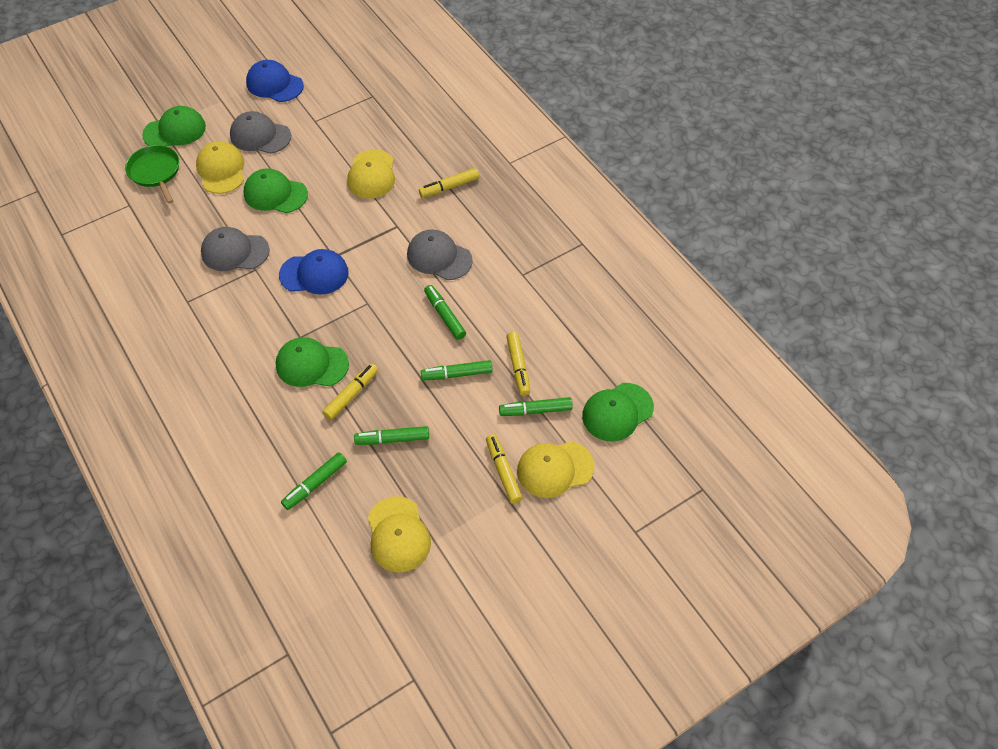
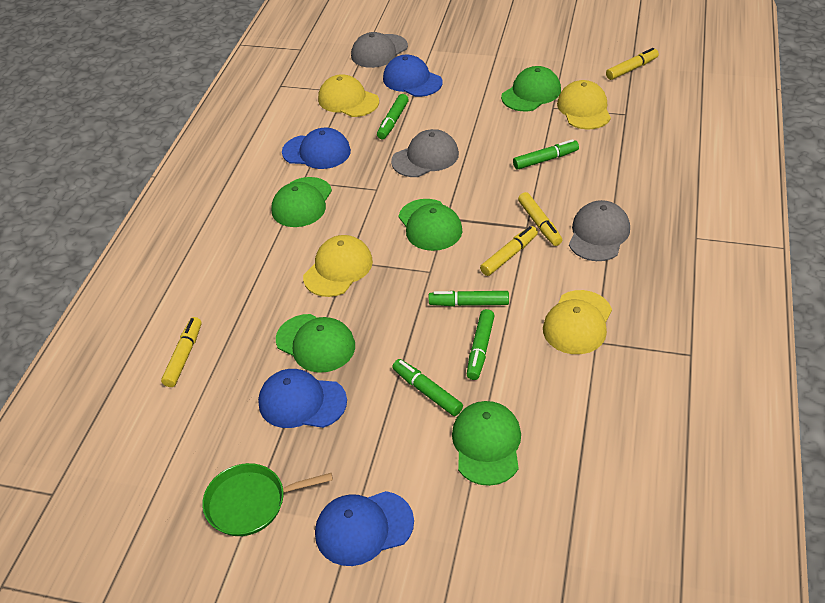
blue cap: [246,60,304,102] [279,249,349,295] = 2 -> [258,369,347,428] [282,128,351,169] [315,491,414,566] [383,55,443,97] = 4
green cap: [142,106,206,146] [244,168,308,213] [276,337,349,387] [582,383,654,442] = 4 -> [272,177,332,227] [276,314,355,373] [399,199,463,251] [452,401,521,486] [501,66,561,111] = 5

